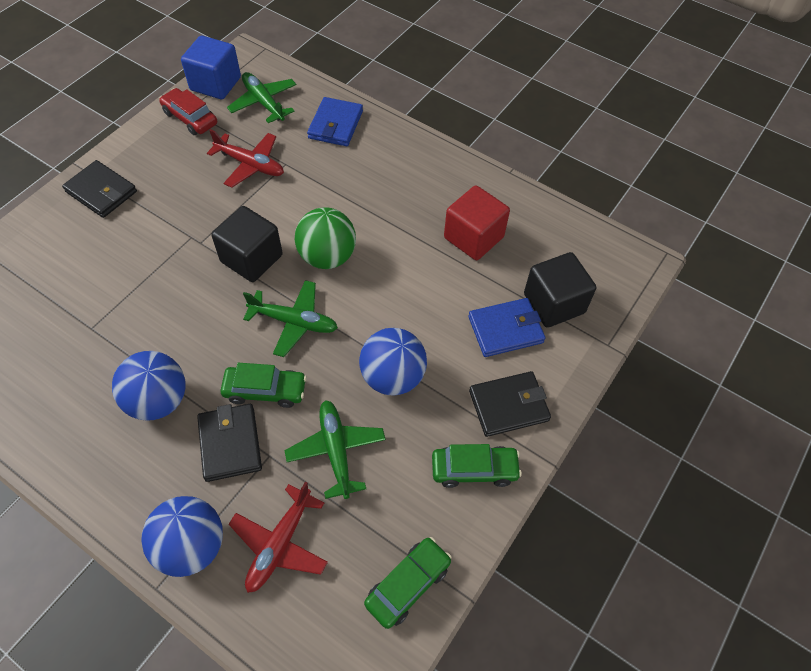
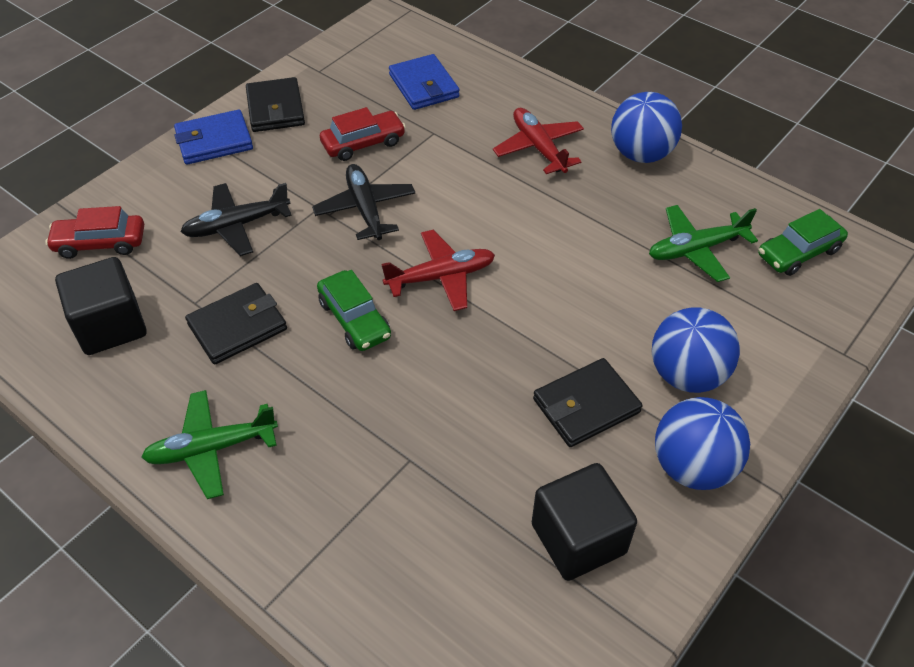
black plane: none = 0 -> [180,183,292,256] [312,164,415,240] = 2
blue cube: [181,36,241,99] = 1 -> none = 0
green ball: [295,207,356,269] = 1 -> none = 0
green car: [220,363,307,408] [364,537,452,629] [432,444,522,488] = 3 -> [317,270,391,351] [758,209,848,276] = 2
green plane: [227,72,296,123] [243,280,338,357] [285,400,386,499] = 3 -> [141,390,278,499] [649,205,758,282] = 2
red car: [159,88,217,135] = 1 -> [45,206,144,259] [320,107,406,161] = 2
red cube: [444,186,510,260] = 1 -> none = 0

